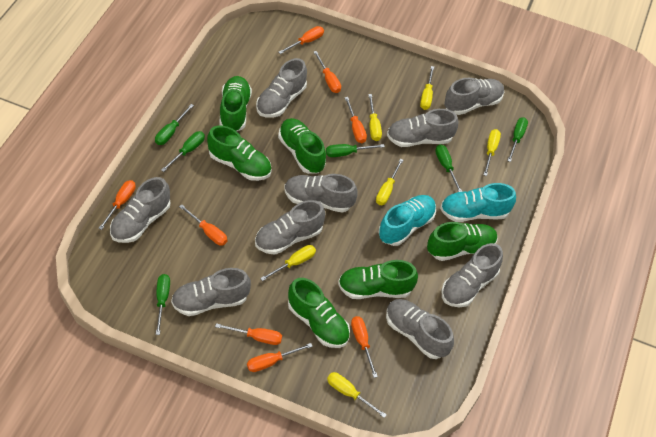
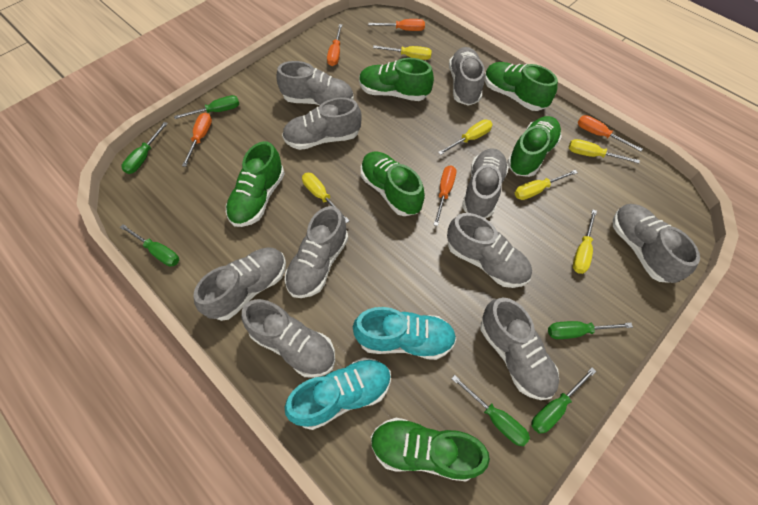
grey shoe: [110,177,170,243] [171,268,251,316] [255,200,325,255] [256,58,307,118] [284,174,358,213] [386,299,454,359] [387,109,458,147] [441,243,503,307] [444,78,504,115] = 9 -> [194,247,286,321] [242,299,335,378] [277,61,354,105] [282,97,361,150] [285,206,348,298] [447,213,532,288] [449,47,485,106] [462,148,509,218] [481,298,559,400] [613,204,700,283] = 10
orange screwdriver: [98,180,136,230] [179,204,227,246] [215,323,282,345] [247,343,313,372] [279,26,324,54] [314,51,341,93] [345,97,367,143] [351,316,378,378] = 8 -> [182,112,212,167] [327,24,342,66] [368,19,425,31] [434,165,456,226] [578,115,643,152] = 5

